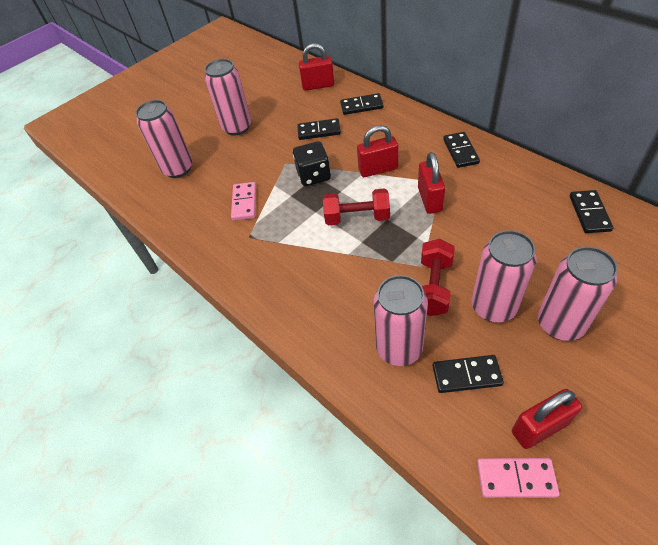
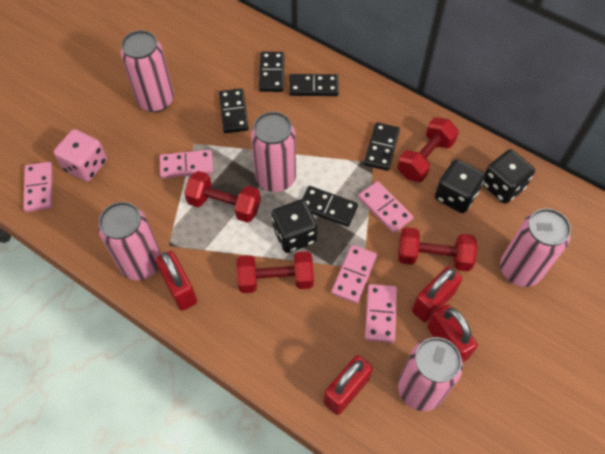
black dice: [293,141,331,186] = 1 -> [272,199,318,253] [435,159,485,213] [482,149,535,204] = 3
pink dice: none = 0 -> [54,129,107,182] = 1
pink domino: [231,182,256,221] [477,458,560,498] = 2 -> [23,162,53,212] [160,150,213,179] [331,245,377,304] [358,181,413,233] [365,284,397,343] = 5
red dumbbell: [323,188,390,225] [421,239,455,316] = 2 -> [184,171,261,223] [237,251,314,293] [397,117,459,182] [398,227,477,271] = 4

